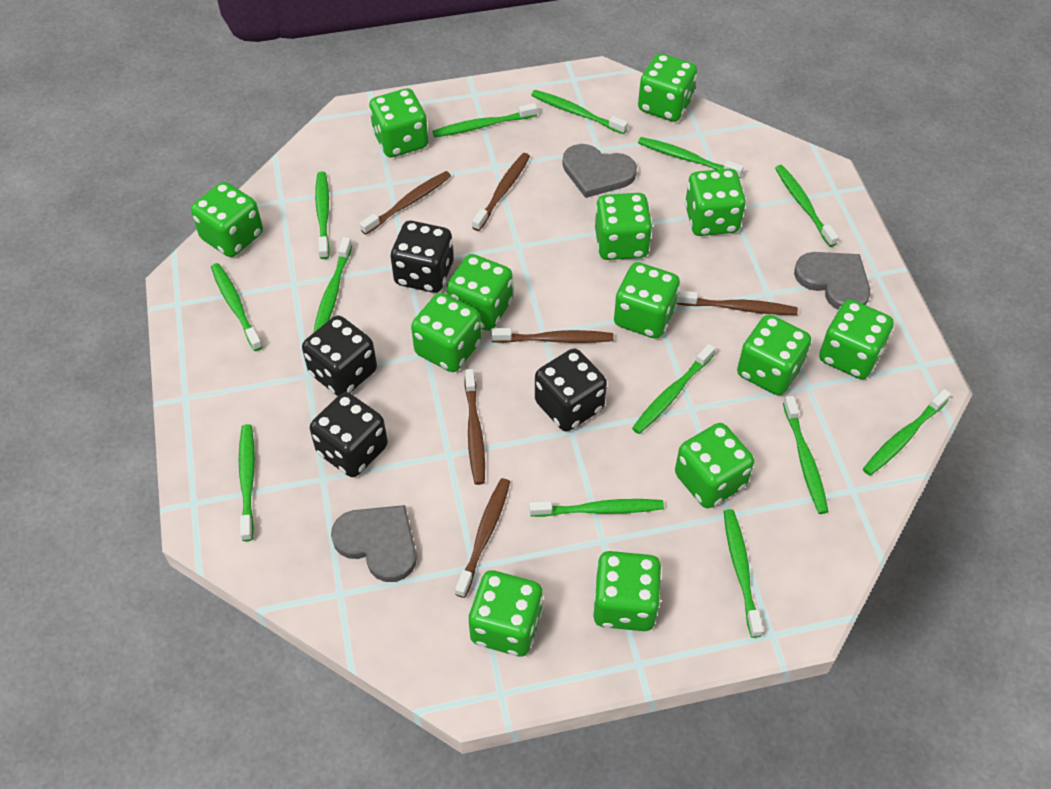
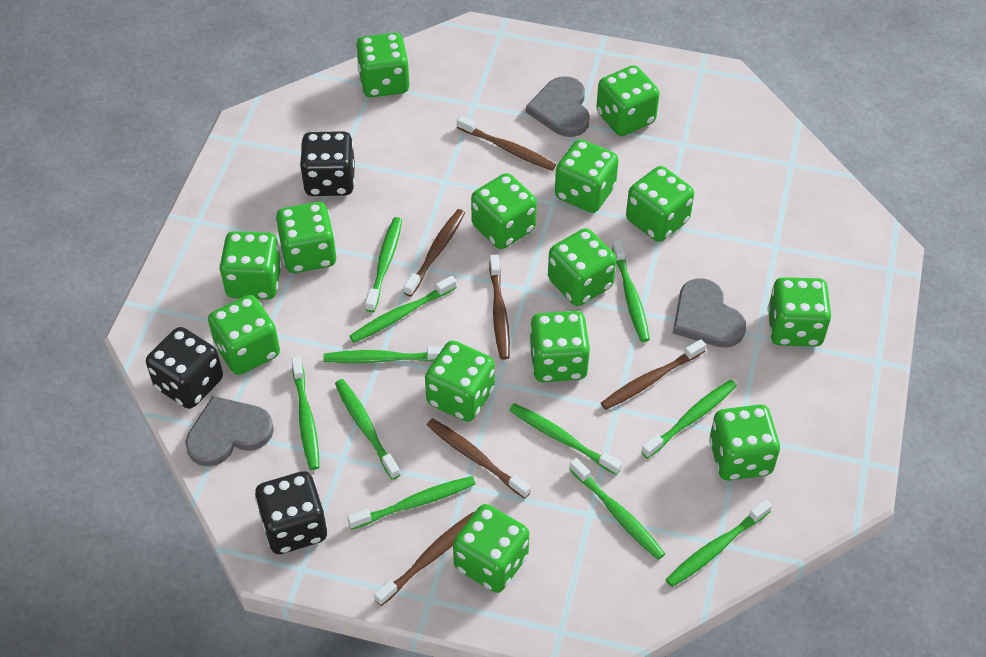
black dice: [302,316,377,396] [310,392,388,477] [390,221,453,293] [535,349,607,431] = 4 -> [146,327,223,409] [255,471,328,554] [300,131,355,196] = 3
green dice: [191,182,263,257] [369,88,428,158] [411,293,481,372] [446,254,513,331] [469,570,543,657] [593,551,661,631] [595,193,653,260] [614,262,680,339] [638,53,697,122] [675,423,754,508] [685,169,746,236] [737,314,811,395] [819,299,894,379] = 13 -> [208,295,280,375] [219,231,282,299] [275,202,337,273] [356,33,409,97] [425,341,495,422] [453,504,529,593] [471,173,537,249] [529,311,590,382] [548,228,616,306] [555,139,619,213] [596,65,660,136] [626,166,694,242] [709,404,780,481] [768,277,831,347] = 14
green toothbrush: [211,263,263,351] [239,424,255,541] [313,237,352,333] [315,171,330,259] [432,103,537,137] [529,499,664,517] [531,90,628,134] [632,344,715,434] [638,137,744,179] [724,509,763,638] [775,165,839,247] [783,396,828,514] [863,389,951,476] = 13 -> [291,356,320,470] [323,347,443,363] [335,379,400,480] [347,476,475,530] [350,276,457,343] [365,217,402,312] [509,403,622,475] [569,458,665,560] [612,239,650,342] [641,380,737,459] [666,499,772,587] = 11

